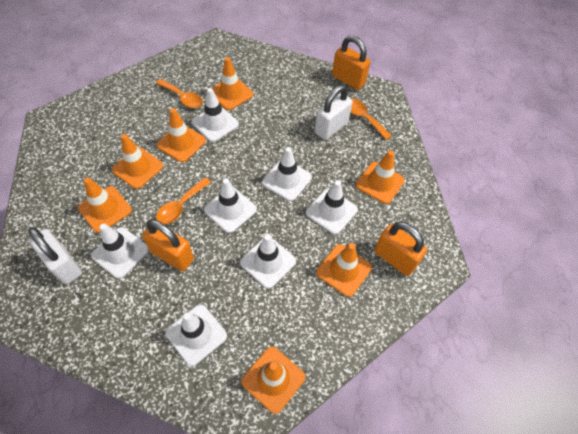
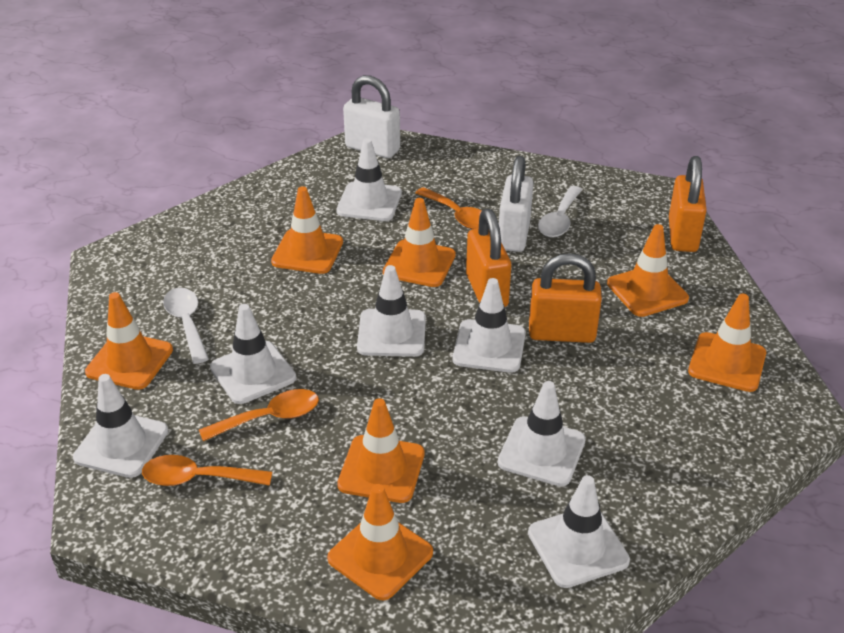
white spoon: none = 0 -> [163,288,209,364] [538,186,582,238] = 2

